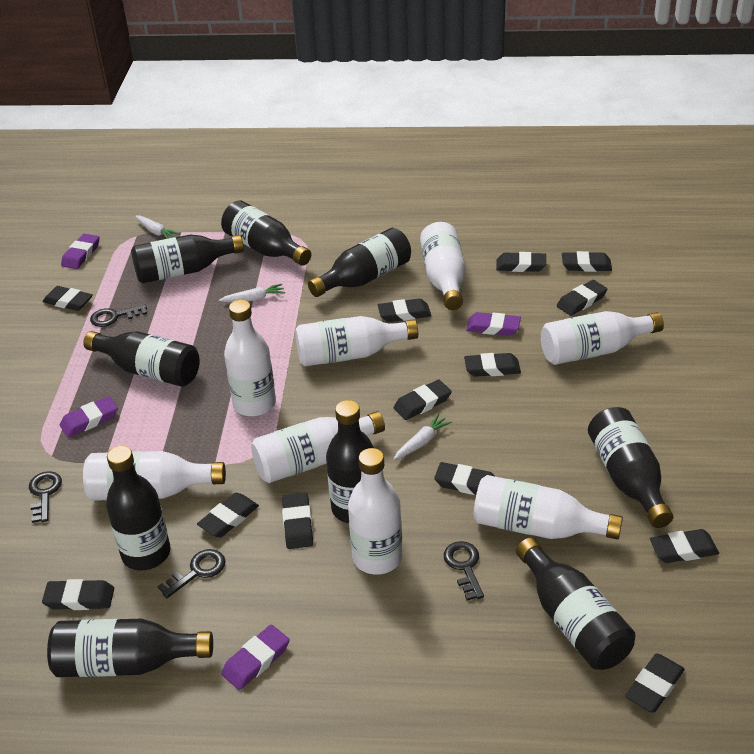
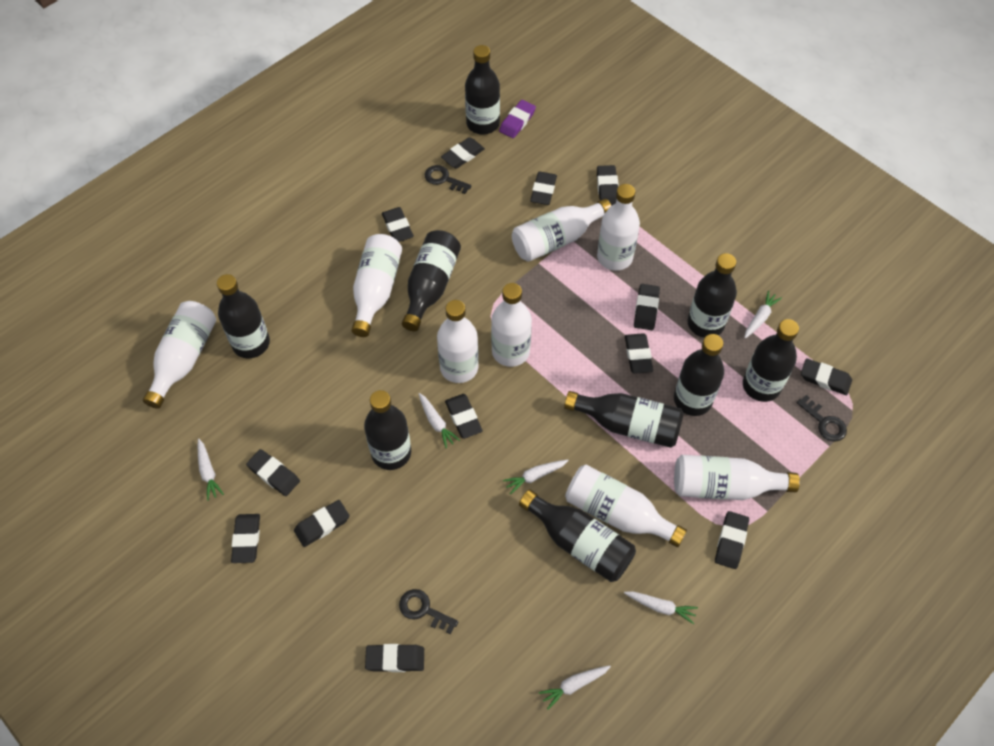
black key: [29,471,62,523] [90,304,147,327] [157,549,226,598] [444,541,484,601] = 4 -> [399,589,458,634] [425,165,471,194] [797,395,847,442] = 3
purple eraser: [60,396,118,437] [61,234,99,269] [221,625,289,690] [466,312,521,336] = 4 -> [499,100,536,138] = 1
white carrot: [135,216,180,239] [219,284,285,302] [394,414,452,460] = 3 -> [198,439,224,501] [419,393,460,448] [503,460,569,495] [539,665,611,710] [624,591,698,624] [744,290,782,339] = 6

